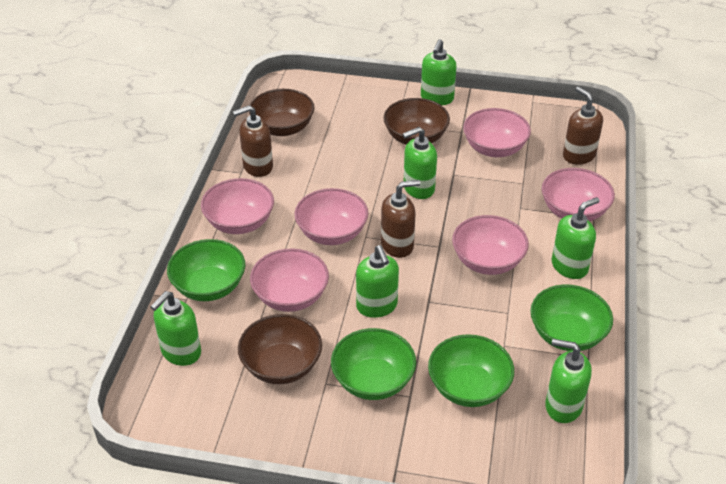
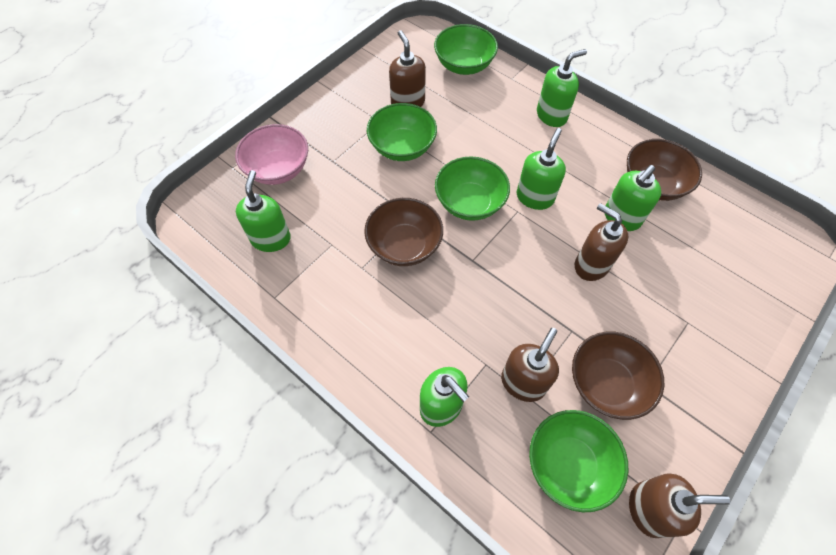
brown soap dispenser: [233,105,273,177] [381,180,420,258] [563,87,603,165] = 3 -> [389,30,426,107] [501,328,559,402] [575,203,628,281] [629,473,730,538] = 4
green soap dispenser: [150,291,201,366] [356,245,399,318] [403,127,437,199] [421,39,457,105] [545,339,592,423] [552,197,599,279] = 6 -> [236,170,291,252] [420,367,469,427] [516,128,566,210] [537,49,587,127] [605,165,661,231] = 5
pink bowl: [201,178,274,234] [250,248,329,312] [295,188,368,245] [452,215,529,275] [463,108,531,157] [542,168,615,222] = 6 -> [235,124,308,185] = 1

